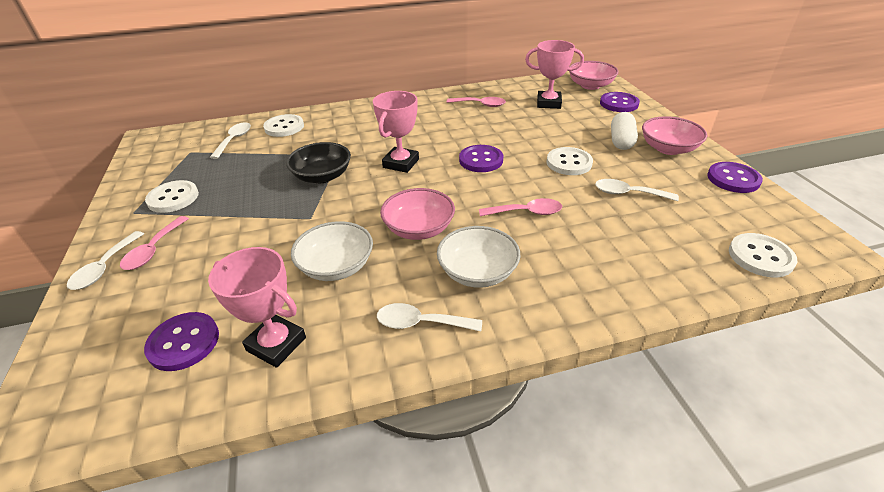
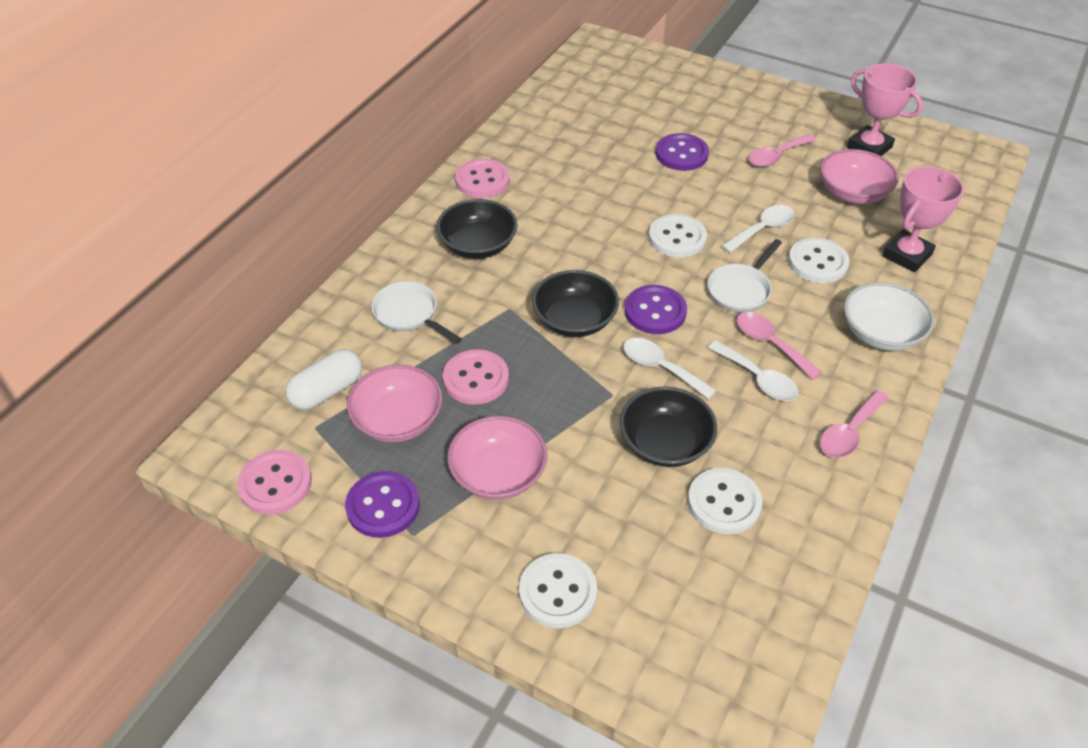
black bowl: [286,142,351,183] = 1 -> [436,199,518,259] [532,270,619,337] [620,387,717,467] = 3
pink button: none = 0 -> [237,450,312,514] [443,349,509,405] [455,159,510,198] = 3
pink trophy: [208,247,306,368] [373,91,419,173] [525,40,584,109] = 3 -> [847,63,923,156] [882,166,964,272] = 2
purple button: [144,312,219,371] [459,145,503,172] [600,92,640,112] [707,162,763,193] = 4 -> [345,471,420,538] [625,285,687,334] [656,133,709,171] = 3
white bowl: [291,221,373,281] [437,226,521,288] = 2 -> [844,282,934,351] = 1
white pan: none = 0 -> [371,281,462,344] [707,239,782,313] = 2
white spoon: [67,231,144,290] [210,122,251,159] [377,303,482,331] [595,179,679,201] = 4 -> [623,338,717,399] [708,340,799,401] [721,205,795,253] = 3

